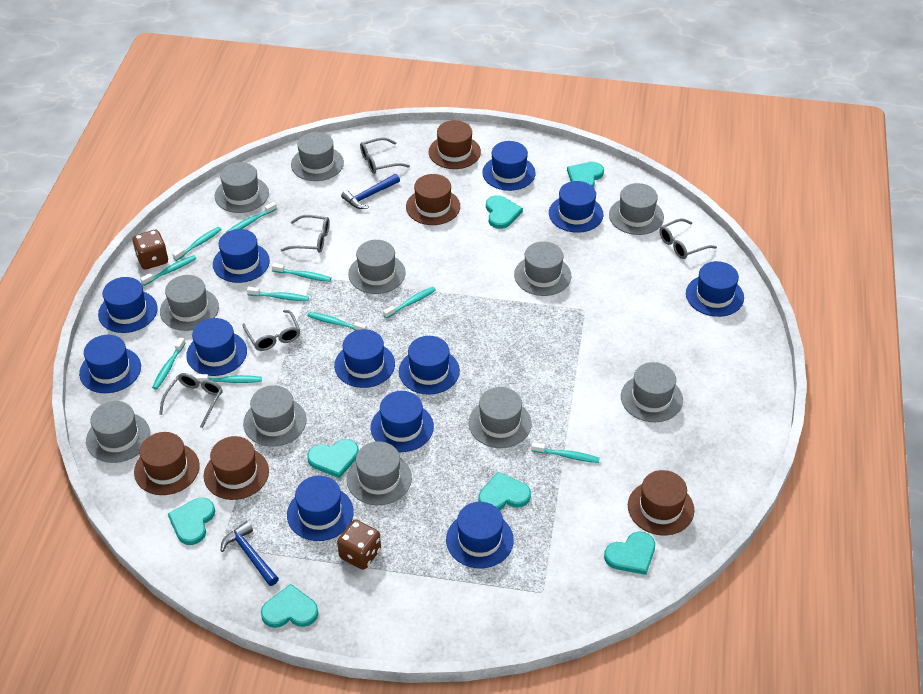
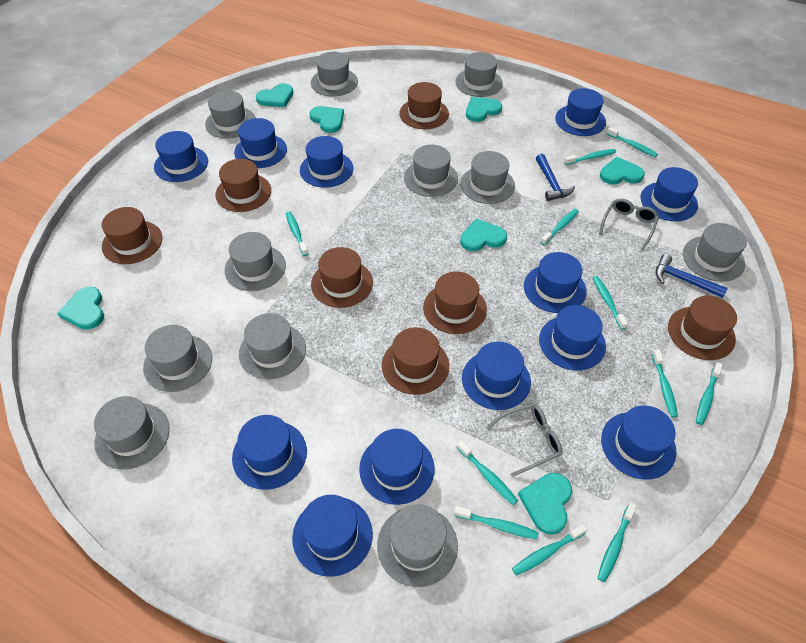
brown dice: [133,230,168,270] [337,520,381,570] = 2 -> none = 0
brown hat: [134,432,200,495] [204,436,269,500] [406,174,460,225] [429,120,481,169] [628,470,694,535] = 5 -> [102,207,162,264] [215,159,271,212] [311,247,373,308] [382,327,449,395] [399,82,449,129] [423,271,487,334] [668,296,737,360] = 7
grey glasses: [159,373,223,428] [243,310,300,351] [281,215,330,253] [360,137,410,174] [659,219,717,259] = 5 -> [487,404,562,477] [599,199,659,250] = 2
turquoise toothbrush: [140,255,196,286] [152,337,185,390] [173,227,222,261] [195,374,262,384] [226,202,277,232] [247,287,309,301] [272,263,331,282] [307,312,367,330] [383,287,436,318] [531,442,600,463] = 10 -> [286,212,308,256] [454,506,539,540] [457,440,518,505] [512,524,588,576] [540,209,579,245] [564,149,616,165] [593,276,628,330] [598,502,637,582] [607,127,658,157] [652,349,678,418] [696,362,723,425] = 11

